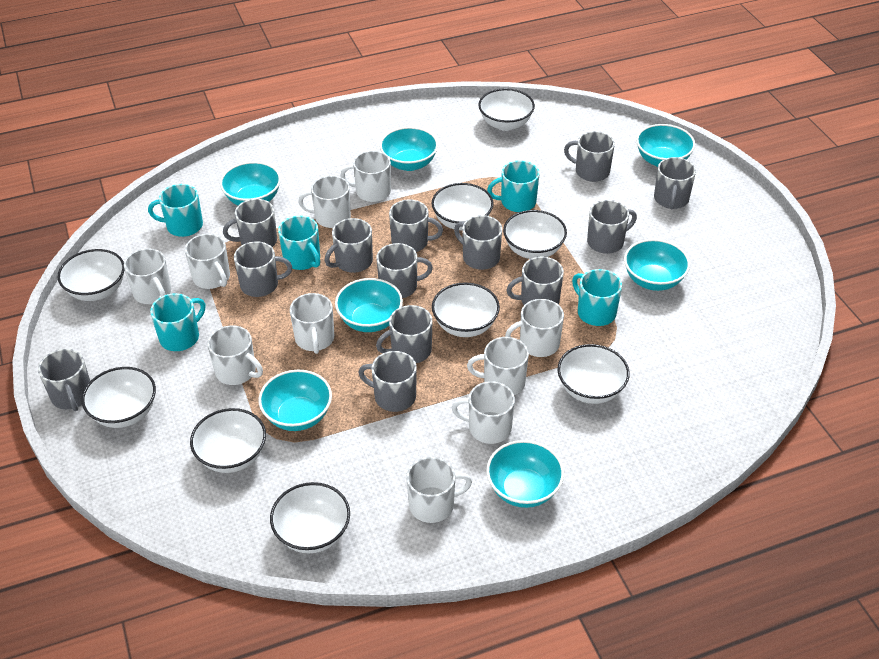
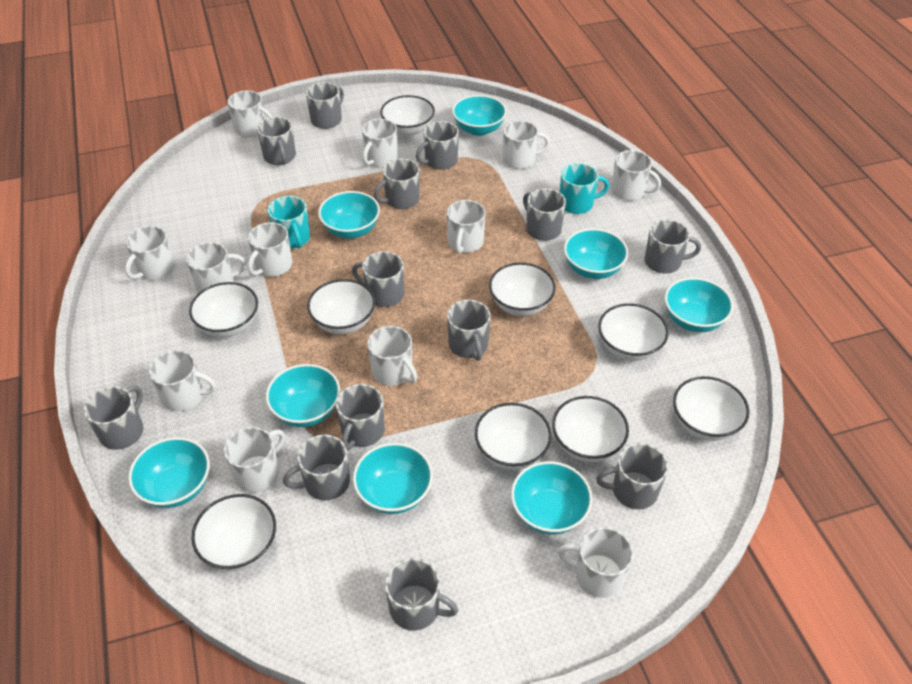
turquoise bowl: [220,162,281,205] [259,370,332,431] [335,278,403,332] [380,127,438,171] [486,440,564,508] [624,239,690,291] [636,124,695,167] = 7 -> [128,437,210,508] [266,364,340,427] [318,191,380,238] [353,443,433,514] [452,95,507,136] [511,461,593,534] [564,228,628,279] [665,278,733,332] = 8
turquoise mug: [148,184,203,237] [150,293,205,351] [278,216,320,270] [487,160,540,212] [572,269,622,326] = 5 -> [268,196,310,249] [560,163,609,214] = 2
white mug: [124,248,171,304] [185,234,230,289] [207,325,263,385] [290,293,334,354] [298,176,351,228] [340,151,391,202] [406,457,472,523] [452,381,515,444] [467,337,529,395] [505,299,564,357] = 10 -> [125,226,175,280] [149,350,216,411] [186,242,246,293] [224,427,285,492] [228,90,272,138] [248,222,292,277] [362,119,398,167] [367,326,418,386] [447,200,486,254] [503,120,550,169] [557,527,633,598] [611,150,661,200] = 12

